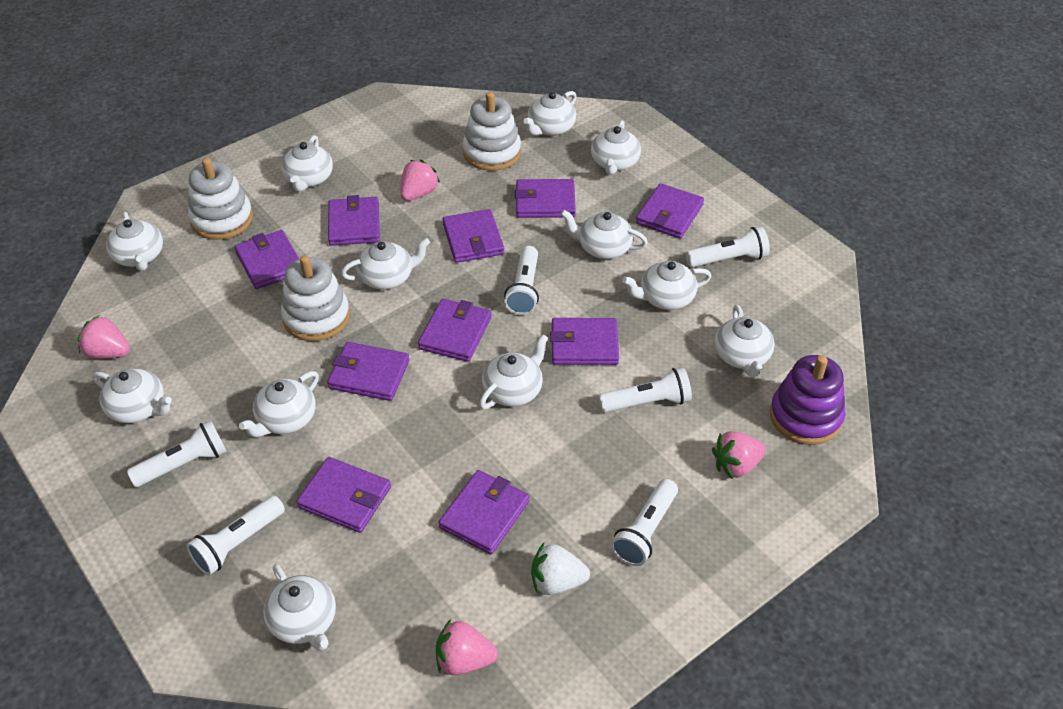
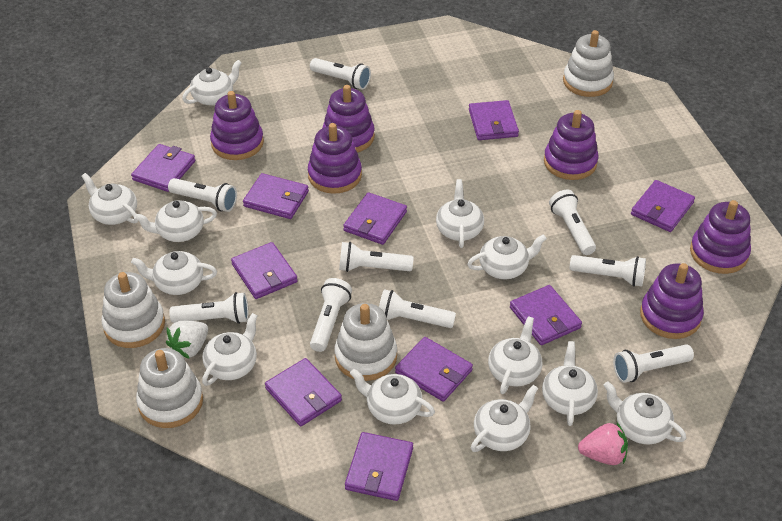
pink strawberry: [77,315,130,359] [400,160,440,201] [436,619,498,675] [712,431,766,479] = 4 -> [578,423,628,465] = 1
purple stacking toy: [770,355,845,445] = 1 -> [210,91,264,160] [308,123,362,194] [322,85,375,152] [544,110,598,180] [640,263,704,339] [690,200,751,274] = 6
white flashlight: [127,420,227,487] [186,496,285,575] [504,246,539,315] [598,367,692,413] [611,479,678,566] [686,226,770,268] = 6 -> [168,178,237,212] [169,292,249,324] [310,58,371,90] [310,278,352,352] [339,242,414,272] [379,289,456,328] [549,190,596,255] [570,255,646,287] [613,344,694,383] = 9
white stacking toy: [188,158,253,240] [281,255,350,341] [463,92,521,171] = 3 -> [102,272,165,348] [136,348,203,428] [334,303,397,381] [563,30,614,97] = 4

